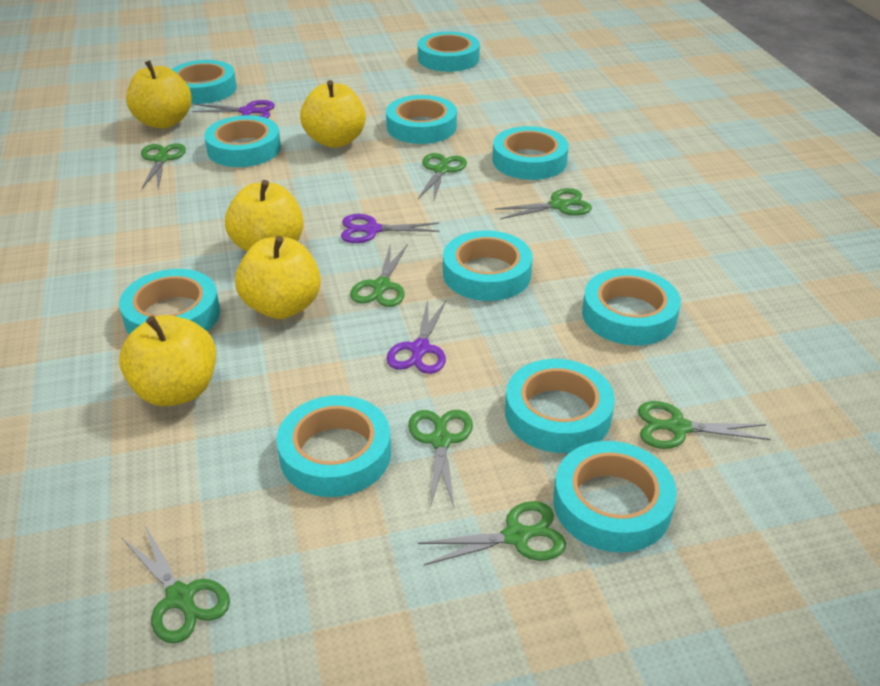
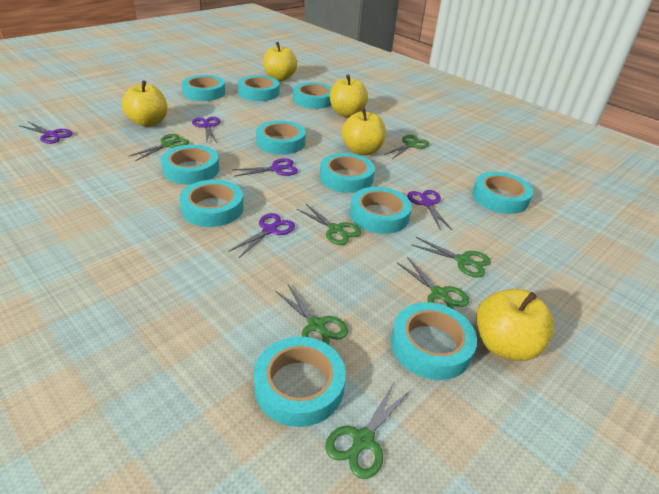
green scissors: [122,524,230,644] [141,143,186,189] [350,245,407,307] [408,410,473,508] [418,153,467,200] [418,501,566,565] [495,188,592,219] [638,401,771,449] = 8 -> [130,134,189,161] [275,285,348,345] [297,204,362,245] [325,383,410,479] [384,135,429,159] [396,257,469,309] [412,237,491,278] = 7
purple scissors: [191,100,275,118] [341,214,440,243] [387,300,446,374] = 3 -> [20,121,73,144] [192,117,221,142] [228,213,295,258] [232,158,298,176] [407,190,452,231] = 5

